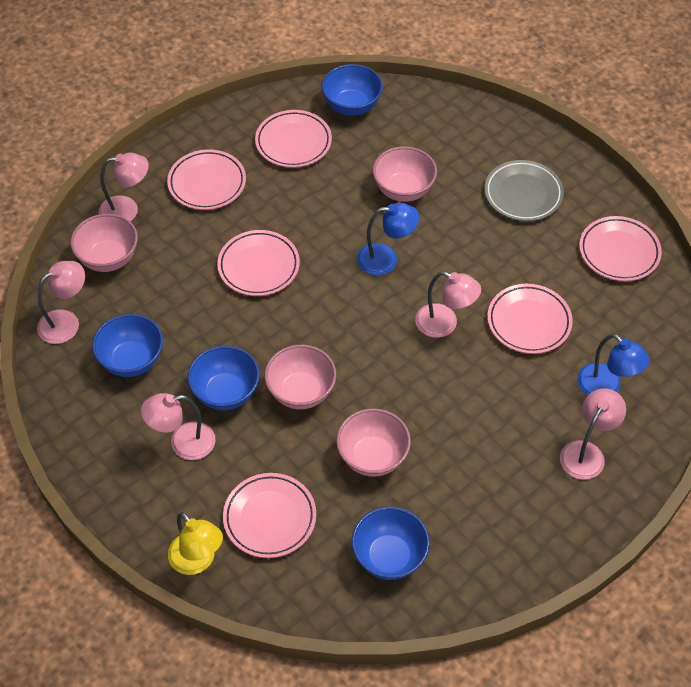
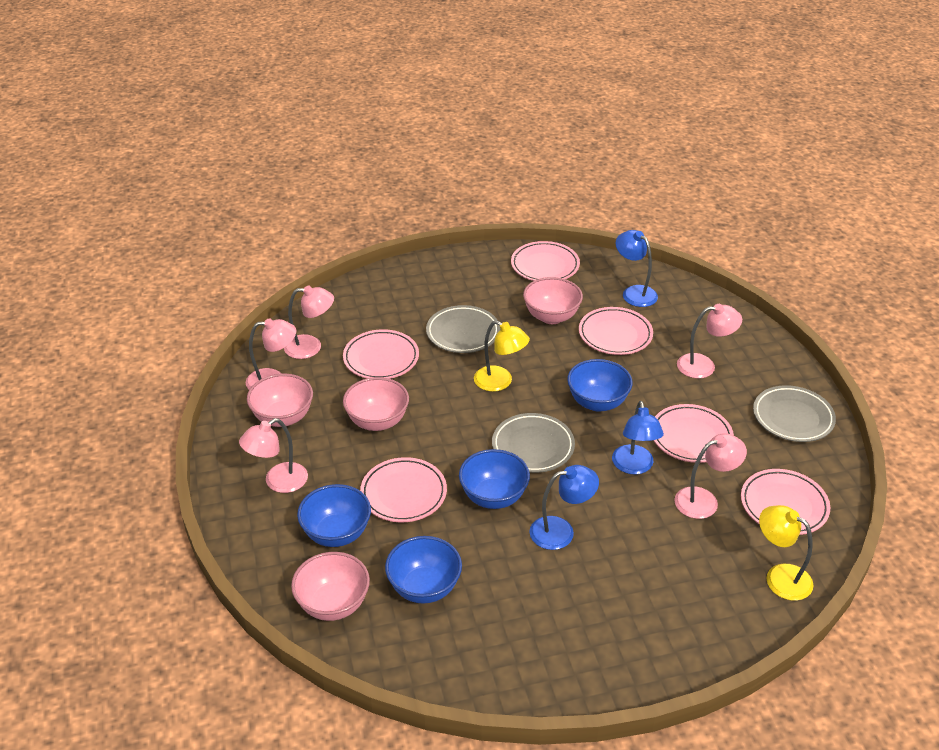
blue lamp: [357,203,419,275] [577,334,650,395] = 2 -> [530,465,599,550] [612,401,664,474] [616,230,658,307] = 3
grey plate: [484,160,564,221] = 1 -> [426,305,500,353] [492,413,575,473] [753,385,836,442] = 3
yellow lamp: [168,512,223,575] = 1 -> [474,320,530,392] [759,505,813,601] = 2

